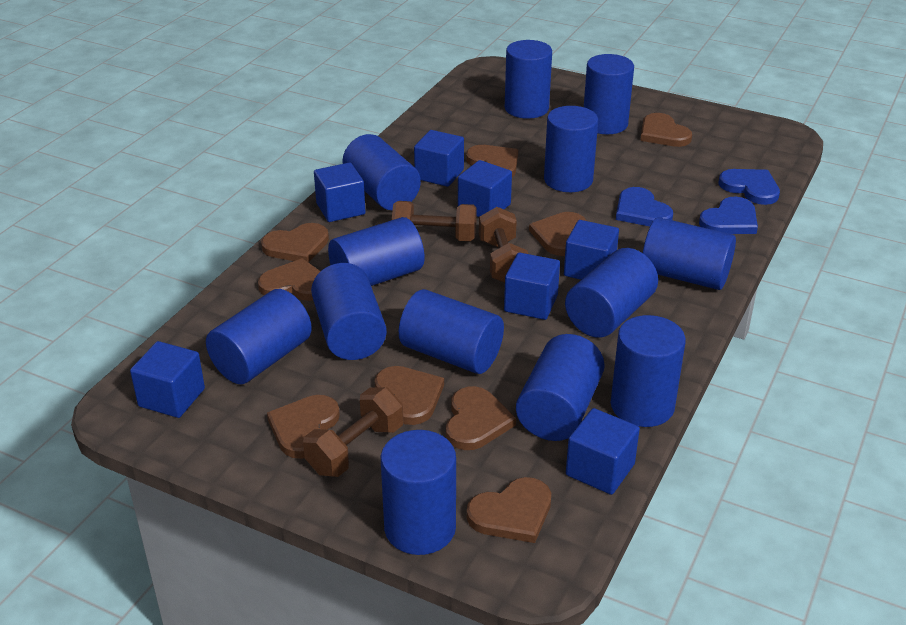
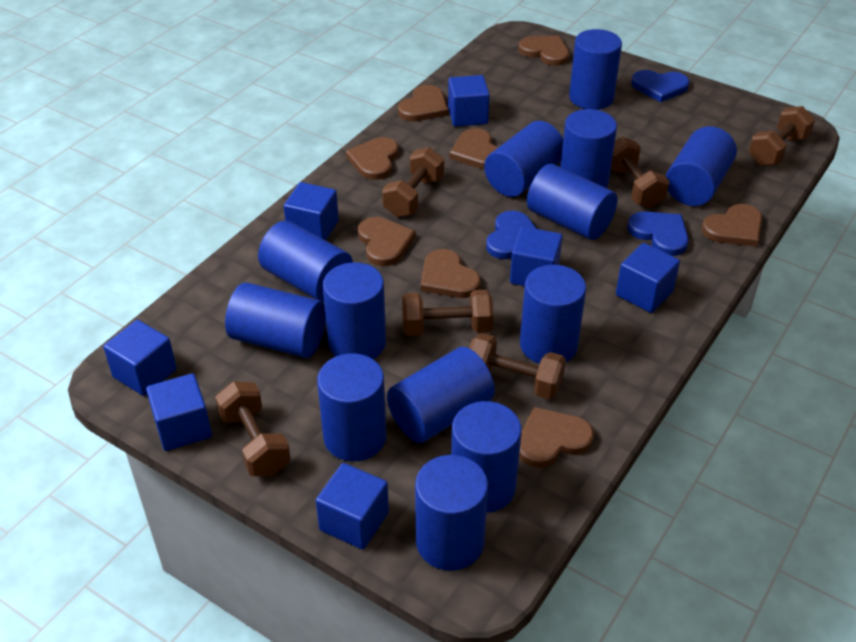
brown dumbbell: [303,387,403,477] [391,201,477,241] [479,207,528,283] = 3 -> [215,381,291,476] [382,147,444,217] [402,290,494,336] [469,333,566,400] [611,137,670,208] [749,106,815,166] = 6
brown heart: [258,258,321,301] [261,223,329,262] [267,395,340,459] [375,366,444,425] [446,386,516,450] [466,145,518,177] [467,477,551,543] [529,212,587,256] [640,113,692,147] = 9 -> [346,137,398,180] [358,217,416,266] [398,85,448,121] [420,249,481,298] [449,128,498,169] [518,35,569,66] [519,407,594,468] [702,204,762,247] = 8

